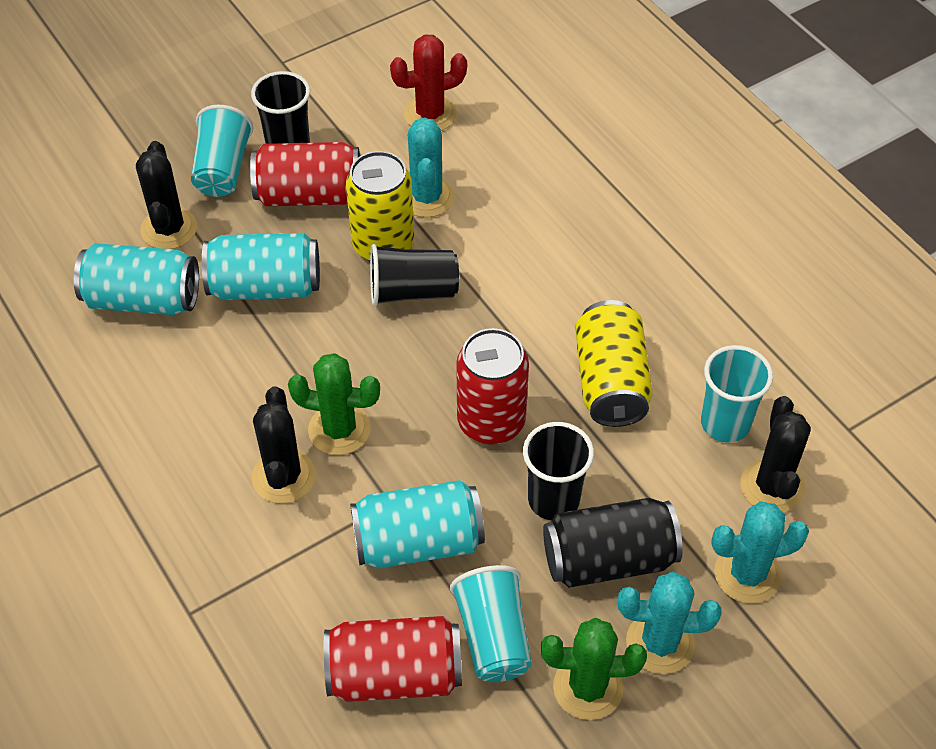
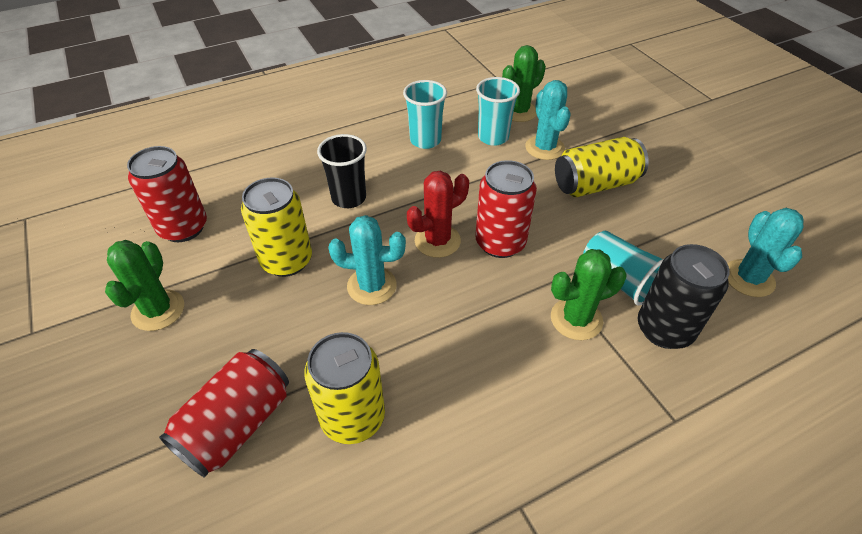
black cactus: [136,141,197,249] [252,387,316,504] [741,396,811,513] = 3 -> none = 0
black cup: [251,71,310,144] [370,244,459,306] [523,422,594,521] = 3 -> [317,134,367,208] = 1
green cactus: [288,353,380,455] [541,618,647,720] = 2 -> [105,240,184,331] [502,45,546,122] [551,249,627,340] = 3
turquoise can: [74,243,199,315] [202,233,320,300] [350,480,485,568] = 3 -> none = 0
yellow can: [346,151,414,261] [575,300,653,427] = 2 -> [241,177,312,277] [304,332,385,444] [555,137,649,197] = 3

